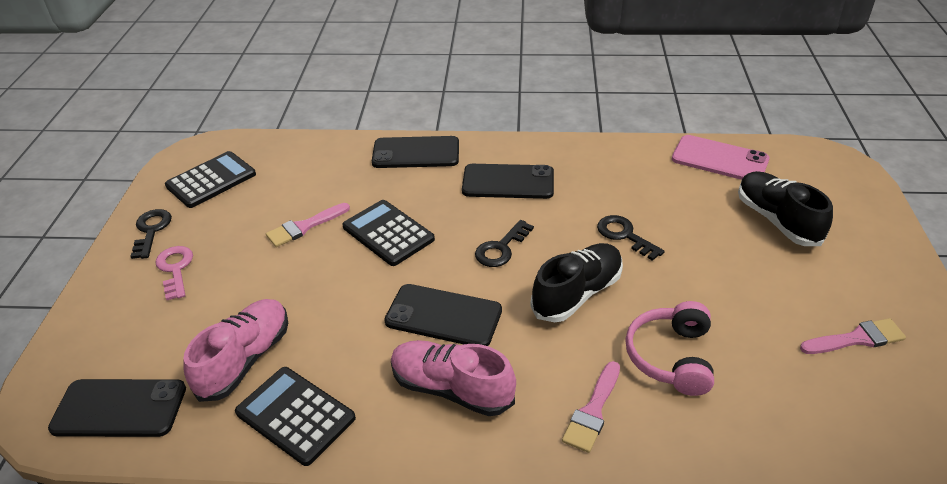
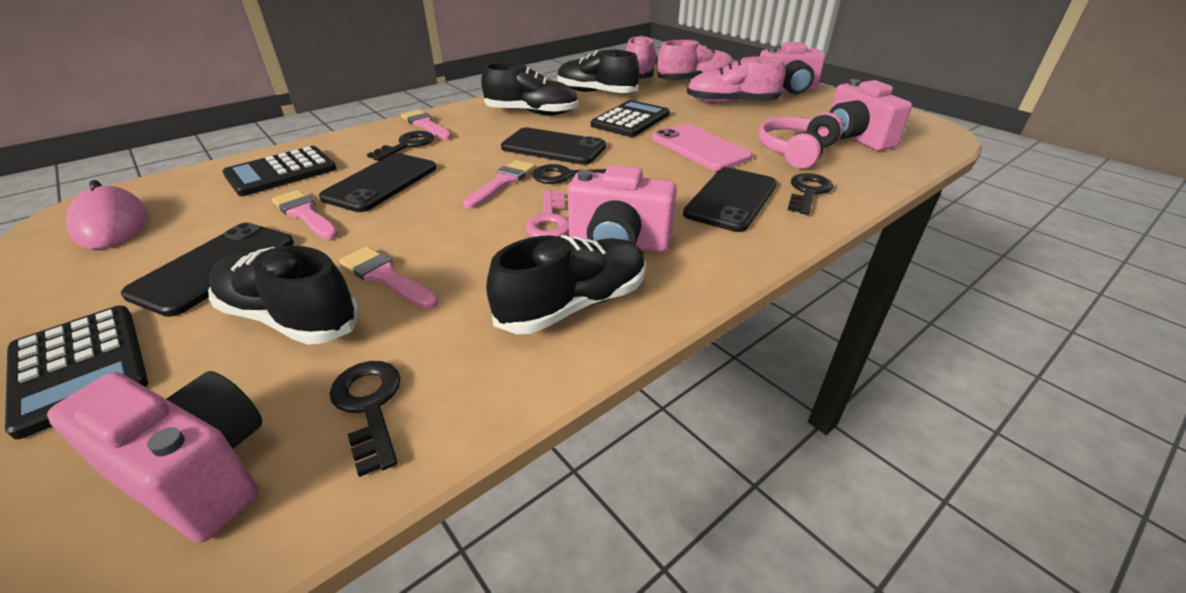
black key: [130,209,172,259] [475,220,534,267] [597,215,665,261] = 3 -> [330,361,401,477] [367,131,434,161] [532,164,607,184] [787,173,833,215] = 4
black shoe: [530,243,623,322] [738,171,833,246] = 2 -> [208,246,360,345] [481,63,578,115] [486,235,646,334] [557,50,640,93] = 4
pink brush: [266,203,350,247] [562,361,620,453] [800,318,906,354] = 3 -> [272,190,338,240] [339,246,438,310] [401,110,452,140] [463,160,536,209] = 4
pink camera: none = 0 -> [47,371,262,542] [568,165,677,252] [760,42,826,94] [829,79,912,151] = 4
pink mouse: none = 0 -> [66,180,148,249] = 1
pink shoe: [183,299,288,402] [391,340,516,416] = 2 -> [626,35,658,79] [658,40,734,80] [687,56,785,104] = 3

